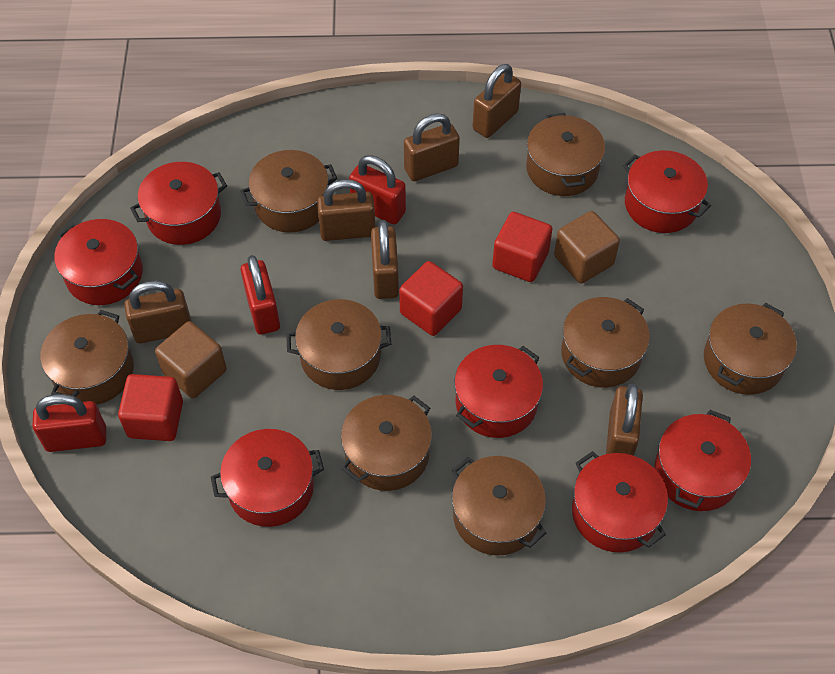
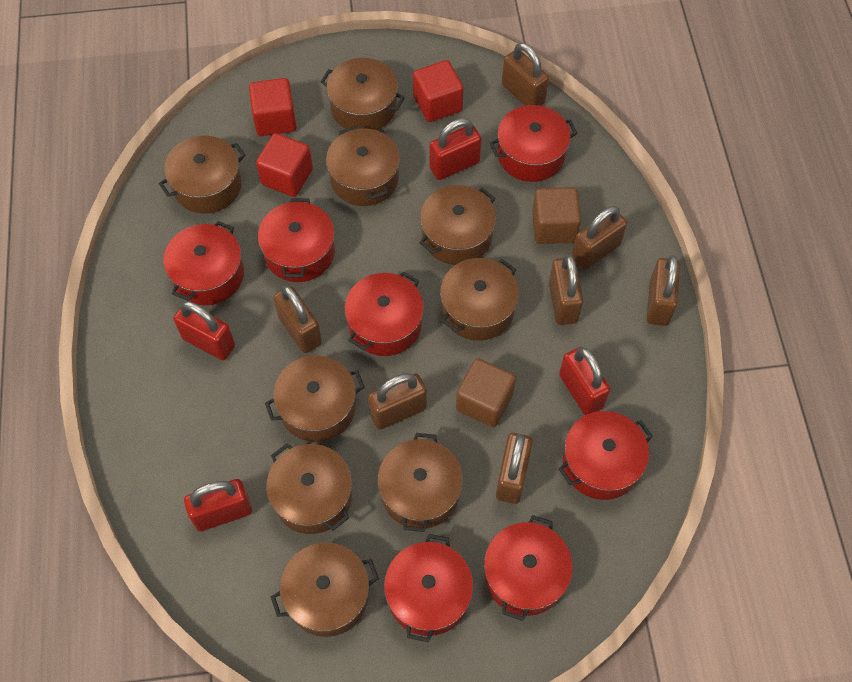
brown padlock: [124,281,191,344] [317,179,375,241] [371,220,399,299] [404,113,460,181] [473,64,521,138] [606,384,643,456] = 6 -> [273,285,322,353] [368,373,427,430] [496,433,533,504] [502,43,549,106] [549,254,583,325] [572,206,627,270] [647,255,680,326] = 7
brown pot: [40,310,134,405] [240,150,337,233] [286,299,391,390] [341,395,432,491] [452,456,546,555] [526,113,605,196] [561,297,650,388] [704,303,797,395] = 8 -> [159,136,246,214] [265,355,365,442] [266,443,352,534] [271,542,379,637] [321,58,405,130] [326,126,400,206] [377,433,463,532] [420,185,496,265] [440,258,519,341] = 9
red padlock: [32,394,106,452] [241,255,280,335] [349,155,406,225] = 3 -> [173,301,235,360] [184,479,252,531] [429,118,482,180] [559,347,610,415] = 4

